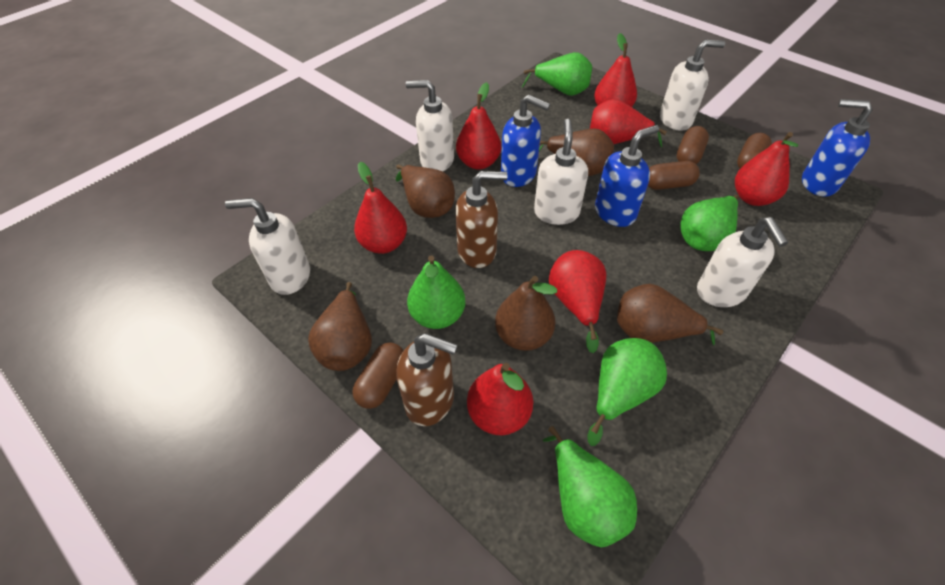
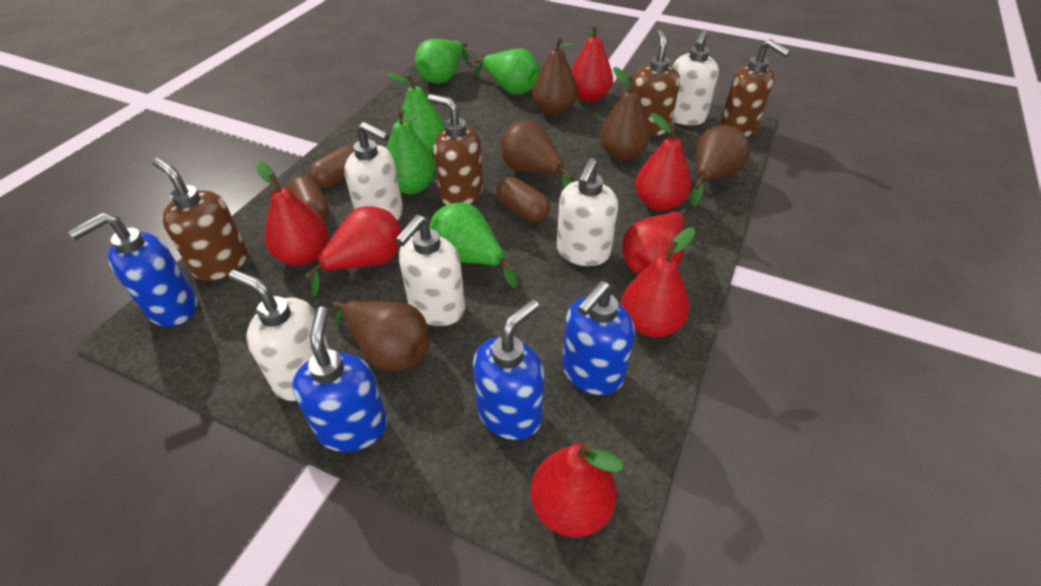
blue soap dispenser: [501,95,550,187] [595,125,659,227] [802,99,873,197] = 3 -> [68,213,197,327] [292,306,387,452] [473,299,544,440] [562,281,635,395] = 4
brown capsule: [352,343,404,409] [648,161,700,190] [677,126,709,164] [737,133,772,169] = 4 -> [288,176,329,222] [309,145,354,188] [497,177,550,222] = 3
brown soap dispenser: [396,333,457,426] [456,171,508,268] = 2 -> [152,158,248,281] [428,94,483,205] [633,30,680,136] [720,39,791,137] = 4

